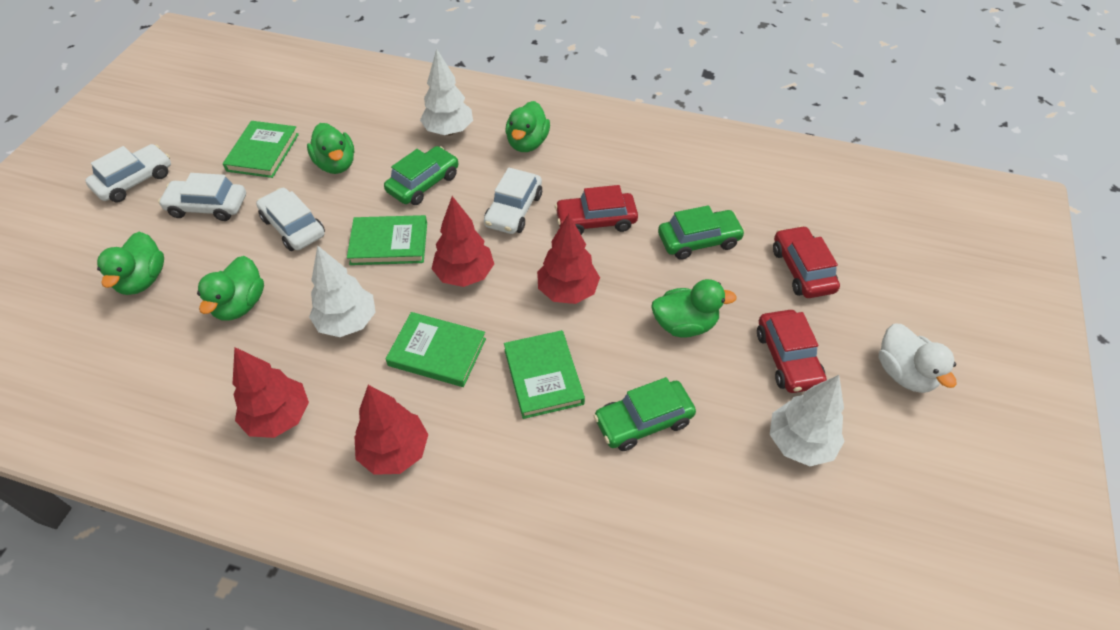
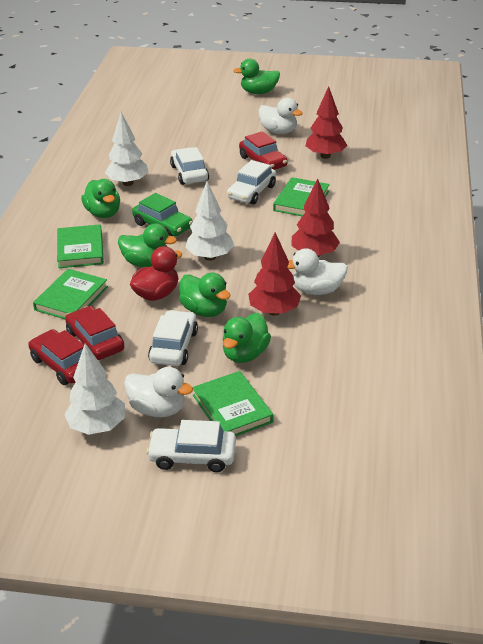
green car: [384,146,458,205] [594,377,696,451] [658,205,745,260] = 3 -> [132,193,193,236] = 1
red duck: none = 0 -> [130,246,182,301] = 1
red tree: [232,347,309,438] [354,385,429,475] [431,196,494,287] [537,214,600,304] = 4 -> [248,232,301,316] [291,178,340,258] [306,86,347,159] = 3
white duck: [879,323,956,393] = 1 -> [124,367,193,417] [258,98,303,134] [287,248,348,295] = 3

